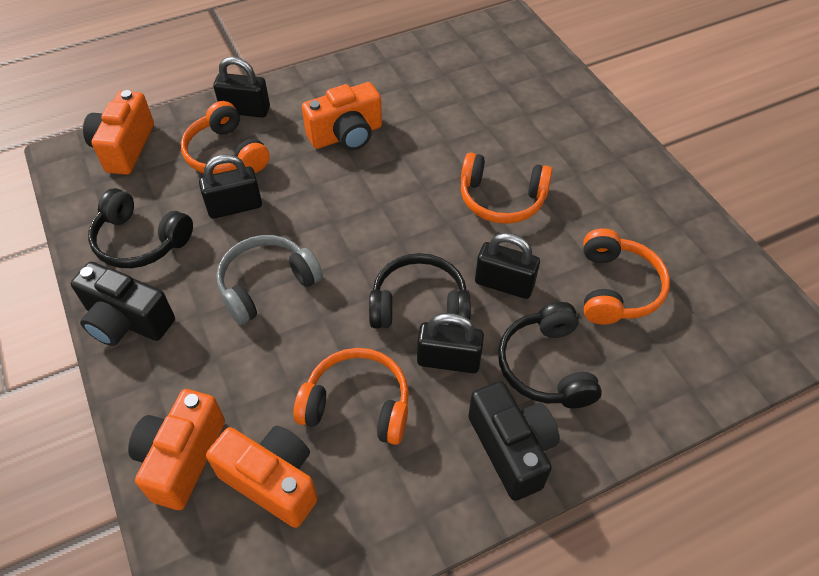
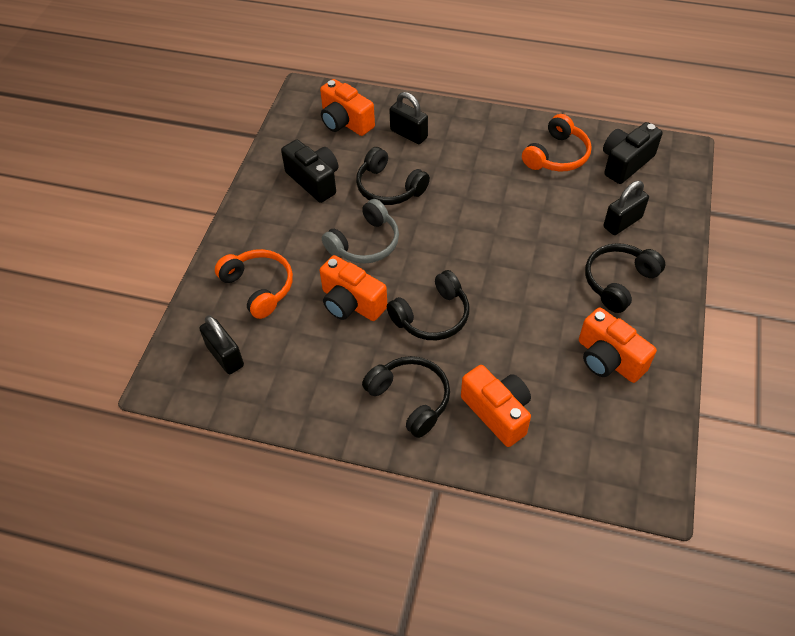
black headphones: [88,188,193,268] [369,253,471,328] [498,302,602,408] = 3 -> [356,147,430,205] [362,356,450,438] [387,270,469,340] [585,243,665,313] = 4
black padlock: [199,154,262,219] [213,57,270,118] [417,313,484,373] [475,233,540,299] = 4 -> [199,315,244,374] [389,92,428,144] [603,181,649,235] = 3
orange headphones: [181,101,270,174] [294,348,409,445] [461,152,552,224] [583,228,670,325] = 4 -> [215,249,293,319] [522,114,592,172] = 2

